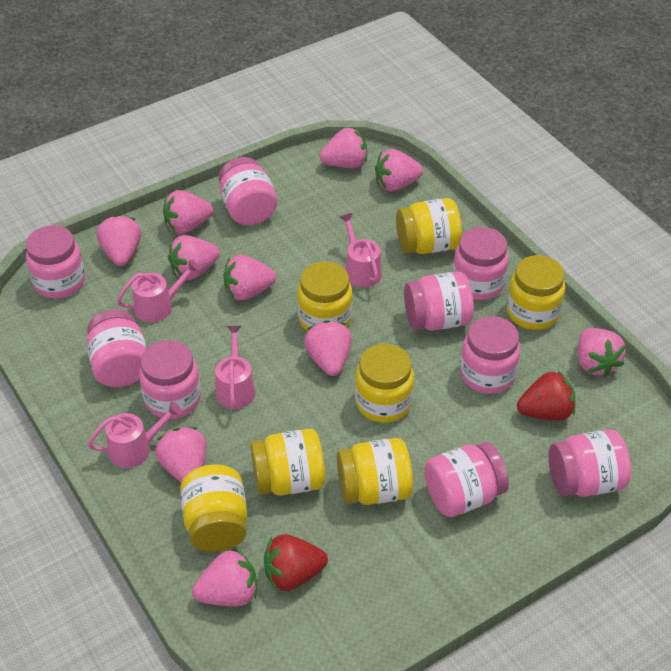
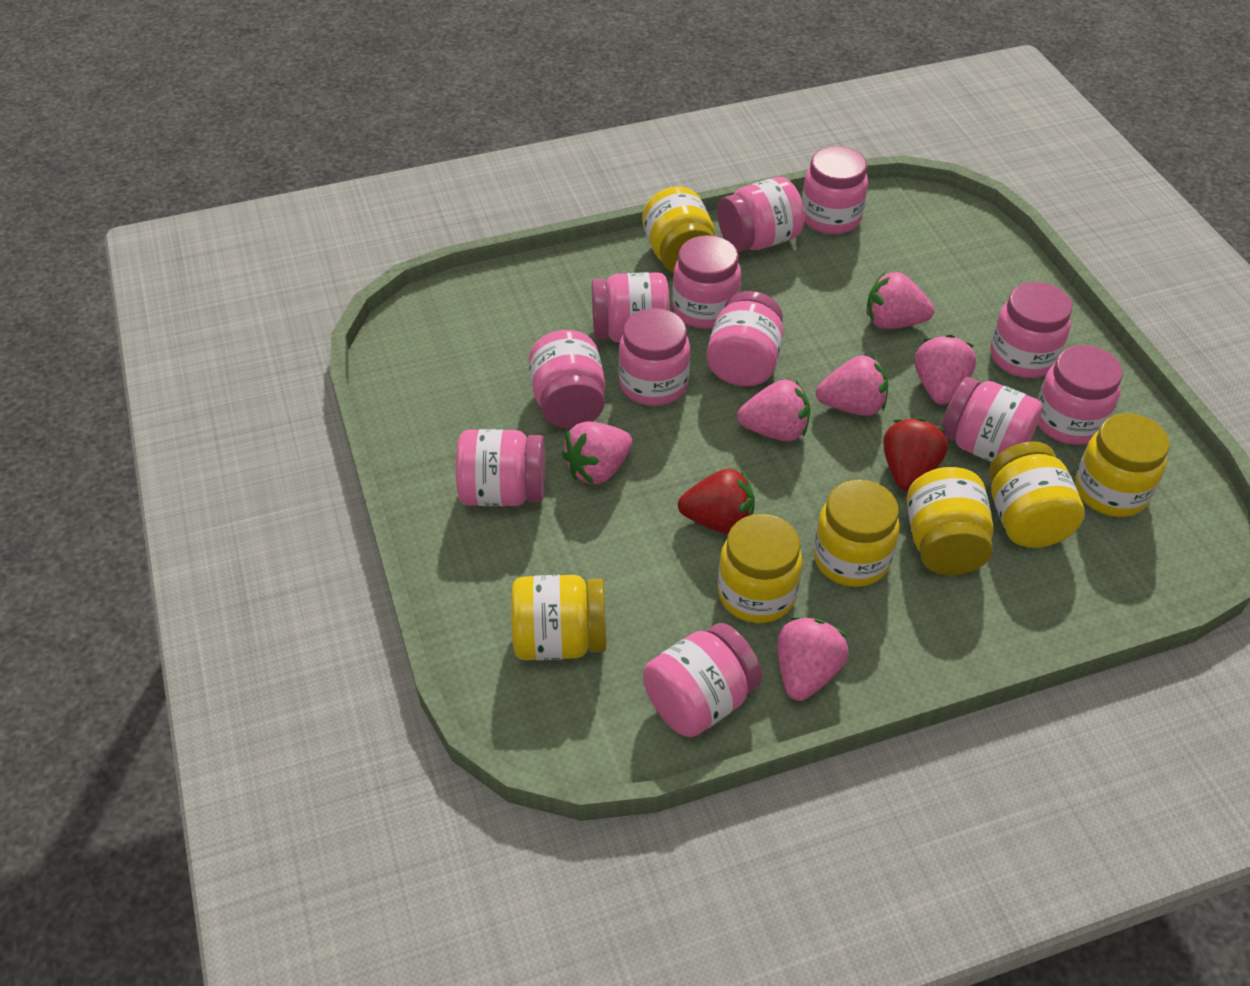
pink jar: [26,225,85,299] [87,309,147,387] [139,340,201,419] [219,157,277,225] [404,271,474,331] [424,442,509,517] [453,227,509,300] [460,316,521,394] [548,430,631,497] = 9 -> [456,429,545,506] [528,330,605,429] [592,272,670,343] [618,308,690,406] [643,623,762,737] [672,235,741,329] [707,291,783,386] [717,177,804,252] [802,146,868,234] [941,377,1043,462] [990,282,1072,378] [1037,345,1123,445] = 12
pink strawberry: [97,215,141,266] [155,427,207,482] [163,190,213,234] [168,235,220,280] [192,549,257,606] [223,255,276,300] [304,320,352,376] [320,127,367,168] [375,149,423,191] [578,328,626,377] = 10 -> [562,421,633,484] [737,380,810,441] [777,617,849,701] [816,355,888,416] [867,272,934,329] [915,335,976,405] = 6
pink watering can: [87,402,182,468] [117,260,200,323] [215,326,255,409] [340,213,382,288] = 4 -> none = 0

